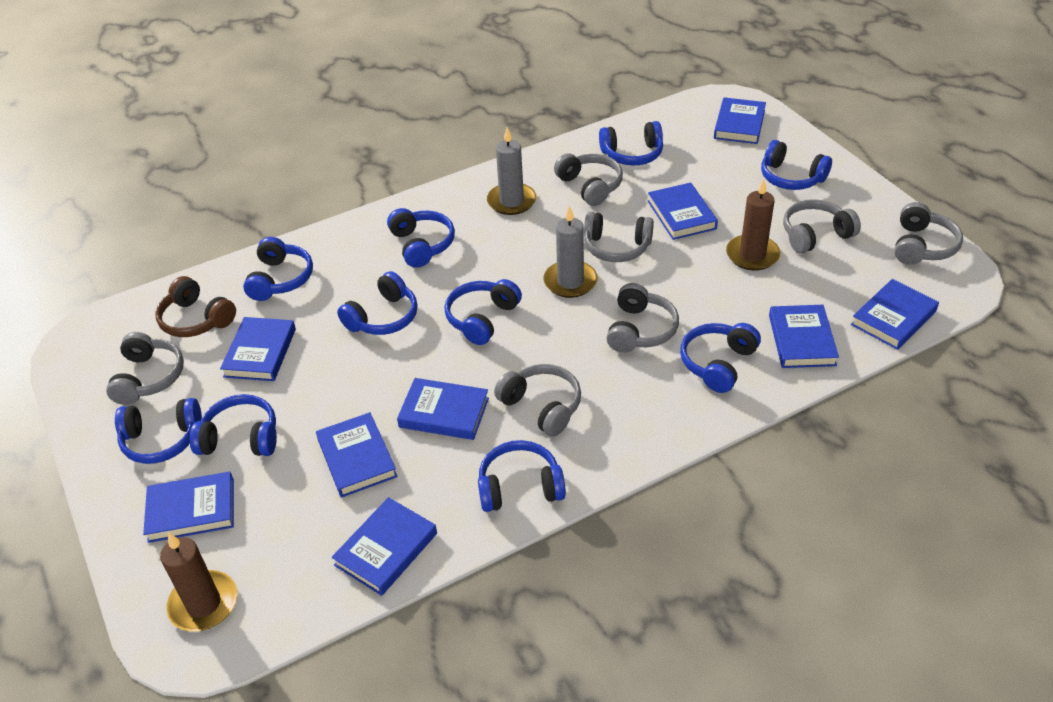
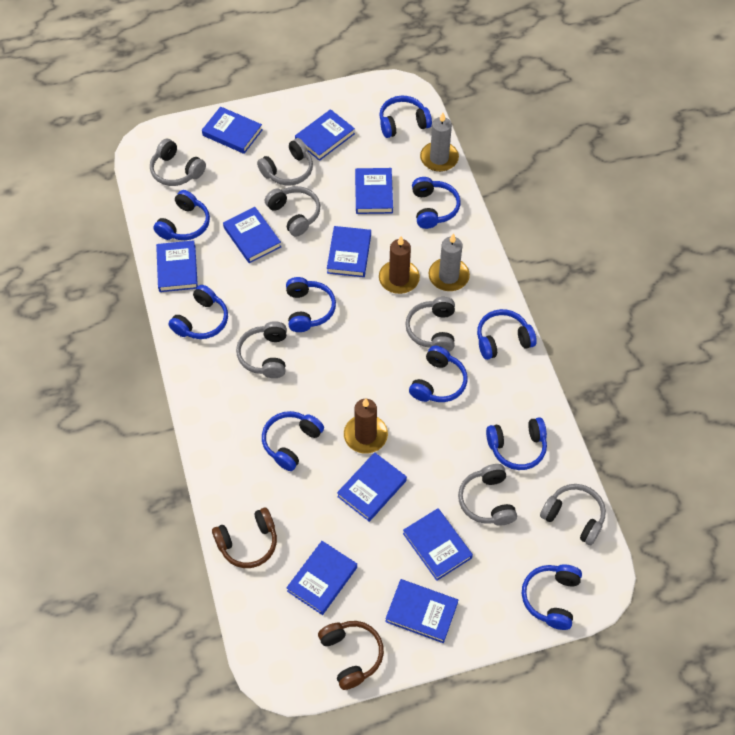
blue book: [143,472,234,543] [220,317,296,381] [316,412,397,498] [332,497,437,596] [397,378,489,440] [648,183,718,240] [714,97,766,144] [769,305,839,368] [851,279,939,350] = 9 -> [156,240,198,292] [202,107,262,154] [223,207,281,263] [286,541,357,615] [295,109,355,161] [327,226,371,277] [337,452,407,522] [355,168,393,214] [385,579,458,643] [403,508,473,581] = 10
brown headphones: [155,276,236,337] = 1 -> [212,508,277,568] [318,621,384,690] = 2

